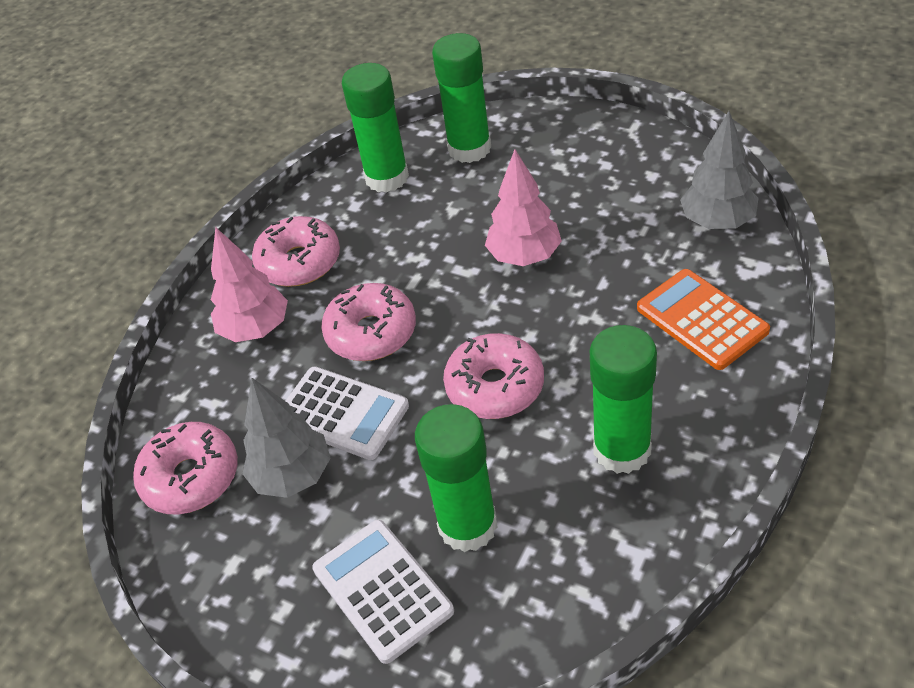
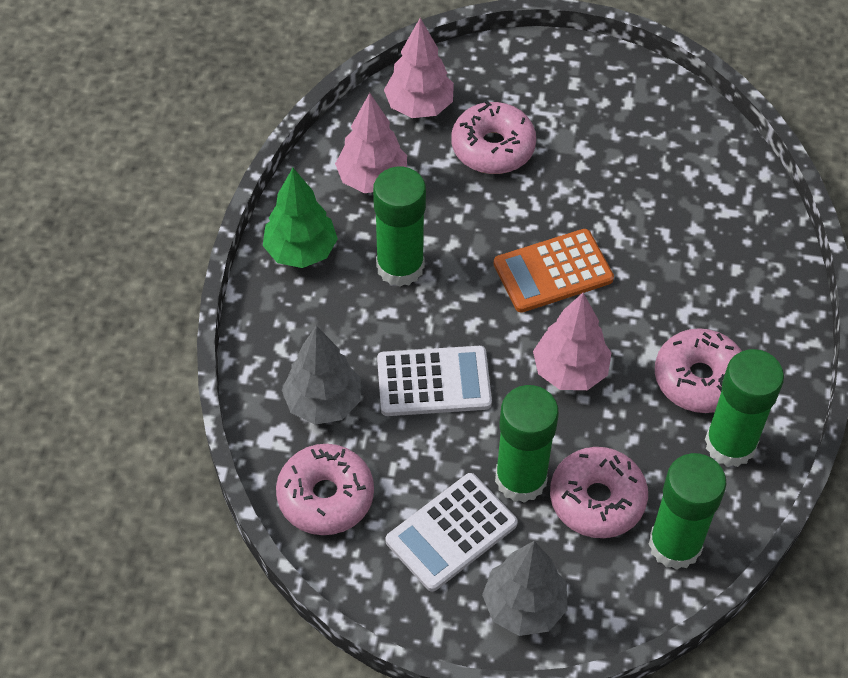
green tree: none = 0 -> [263,168,338,268] = 1
pink tree: [211,227,288,342] [485,149,562,266] = 2 -> [335,93,407,193] [384,18,454,118] [533,293,612,390] = 3

